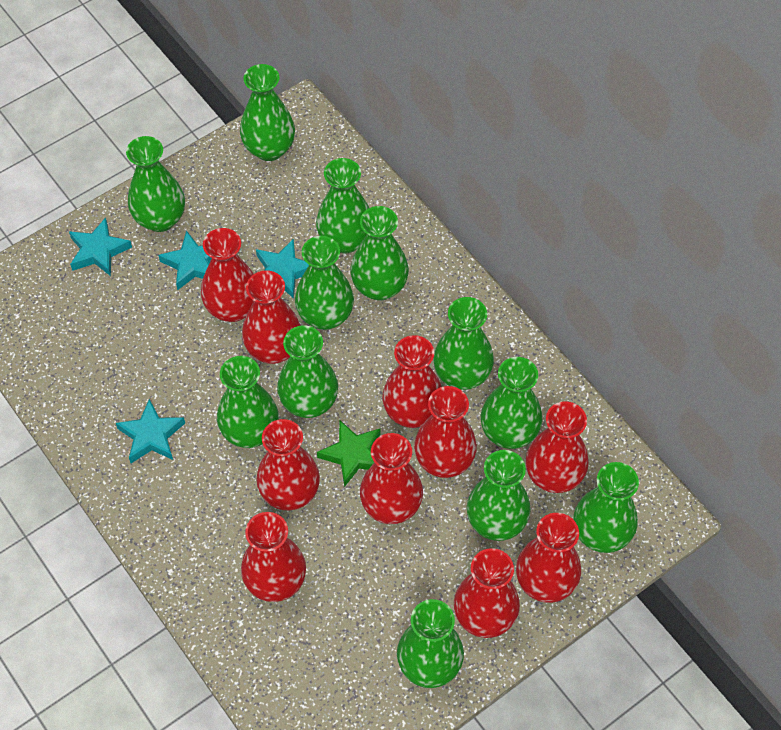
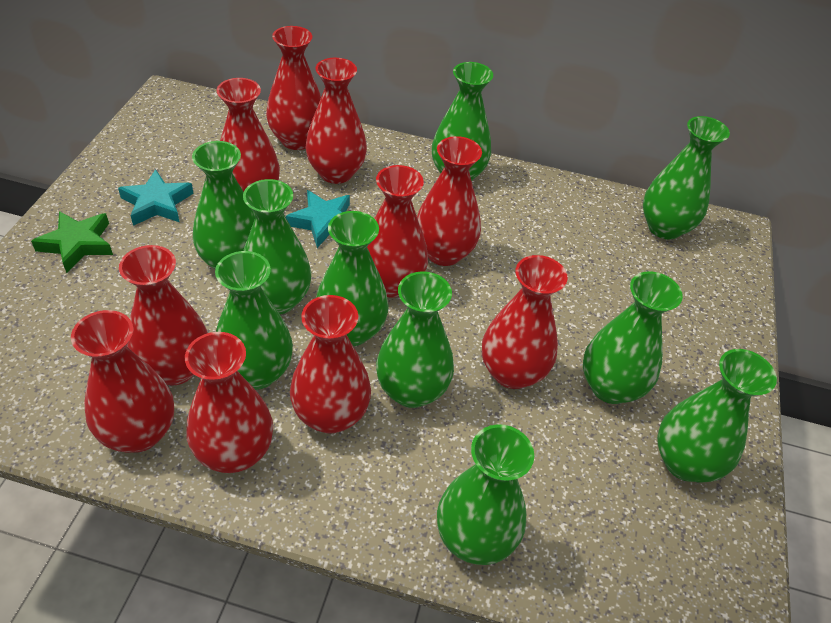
green vase: [126,136,185,232] [217,356,279,448] [240,64,295,161] [277,325,338,418] [295,236,354,330] [316,158,369,254] [350,206,409,301] [397,599,464,688] [433,297,494,390] [467,450,531,541] [481,357,542,449] [573,462,639,553] = 12 -> [192,141,256,269] [215,251,293,390] [243,179,311,315] [316,211,389,346] [376,271,454,408] [432,62,493,181] [437,424,534,565] [583,271,683,404] [643,116,730,240] [657,349,777,483] = 10
turquoise star: [69,218,132,276] [116,399,185,463] [158,230,212,290] [256,239,309,299] = 4 -> [118,169,194,226] [286,190,350,248] = 2

